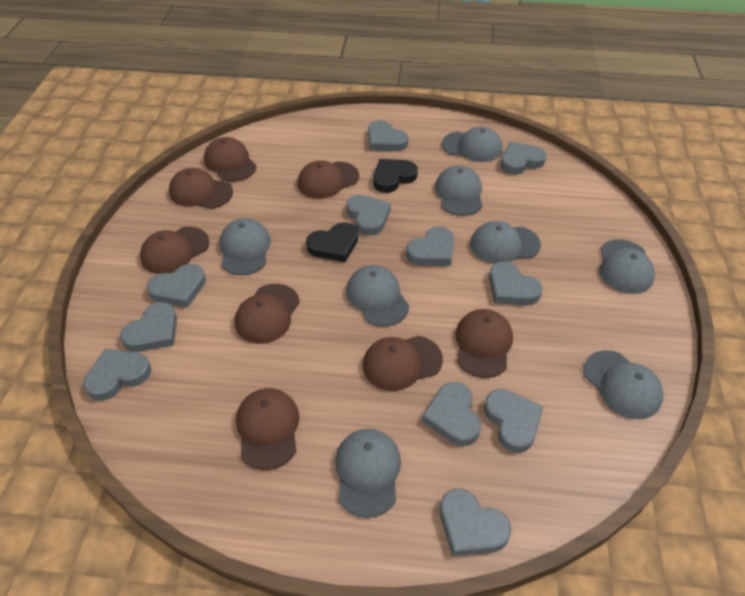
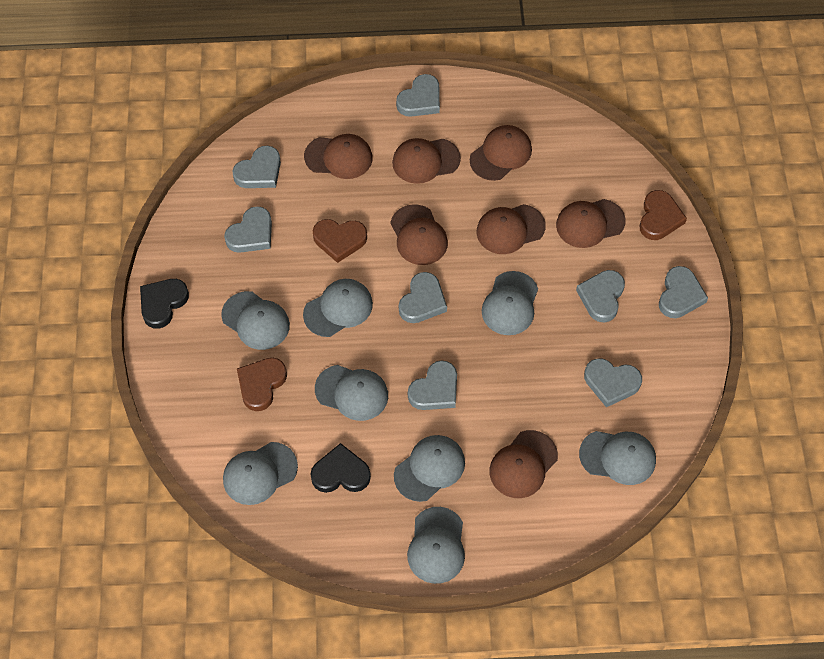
brown cap: [140,227,209,274] [169,168,233,209] [204,137,257,182] [235,284,300,344] [236,388,299,470] [298,160,359,199] [363,336,443,391] [456,309,513,378] = 8 -> [304,134,373,179] [390,204,448,265] [392,138,461,184] [470,125,532,181] [477,204,546,254] [490,430,558,498] [556,199,626,248] = 7
brown heart: none = 0 -> [237,358,287,411] [313,219,367,263] [640,190,687,240] = 3
grey heart: [83,349,151,401] [120,302,177,352] [147,264,206,307] [346,195,391,236] [368,120,408,151] [406,226,454,266] [422,382,481,446] [440,489,511,556] [484,389,544,453] [489,262,542,305] [500,142,546,175] = 11 -> [224,206,272,253] [232,146,281,188] [396,74,440,117] [399,272,447,323] [408,361,457,410] [576,270,625,323] [584,358,642,407] [659,266,708,318] = 8

